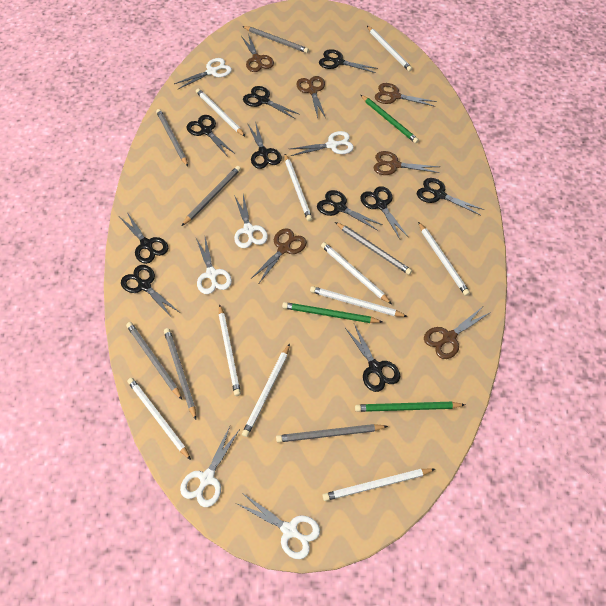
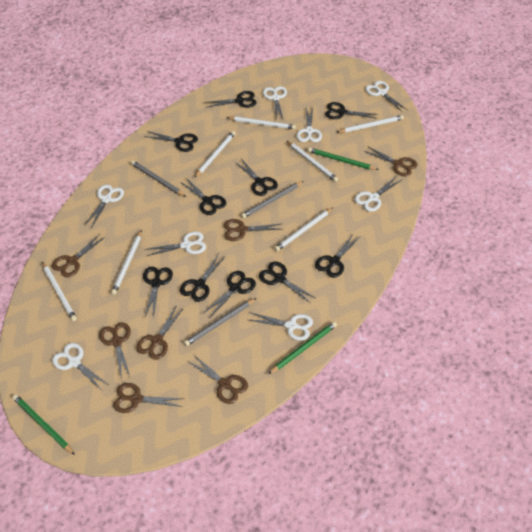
brown scissors: [241,34,274,72] [251,228,307,283] [296,76,326,118] [374,151,440,175] [375,83,437,107] [424,307,491,359] = 6 -> [52,234,105,277] [99,323,131,378] [113,383,185,413] [136,305,184,360] [188,355,248,404] [224,219,283,241] [364,146,418,177] = 7
grey pencil: [126,322,182,400] [156,109,188,167] [164,328,196,420] [182,166,241,226] [242,26,309,53] [276,424,388,442] [335,222,412,275] = 7 -> [131,161,186,197] [184,298,256,346] [241,181,304,218] = 3
white pencil: [127,378,191,460] [196,88,245,136] [219,304,241,396] [242,344,290,437] [285,154,312,221] [310,286,408,317] [321,242,392,304] [323,468,435,501] [367,26,412,72] [418,222,470,296] = 10 -> [42,261,77,321] [111,230,142,295] [194,131,236,178] [226,116,296,129] [274,208,333,251] [287,141,338,182] [337,115,404,133] = 7
white scissors: [174,58,232,89] [180,426,240,507] [196,237,232,294] [234,194,268,248] [236,494,320,559] [290,131,354,156] = 6 -> [52,343,109,390] [84,185,124,228] [145,231,206,256] [249,312,313,341] [263,86,287,121] [296,108,322,142] [355,176,403,212] [365,81,407,112] = 8

